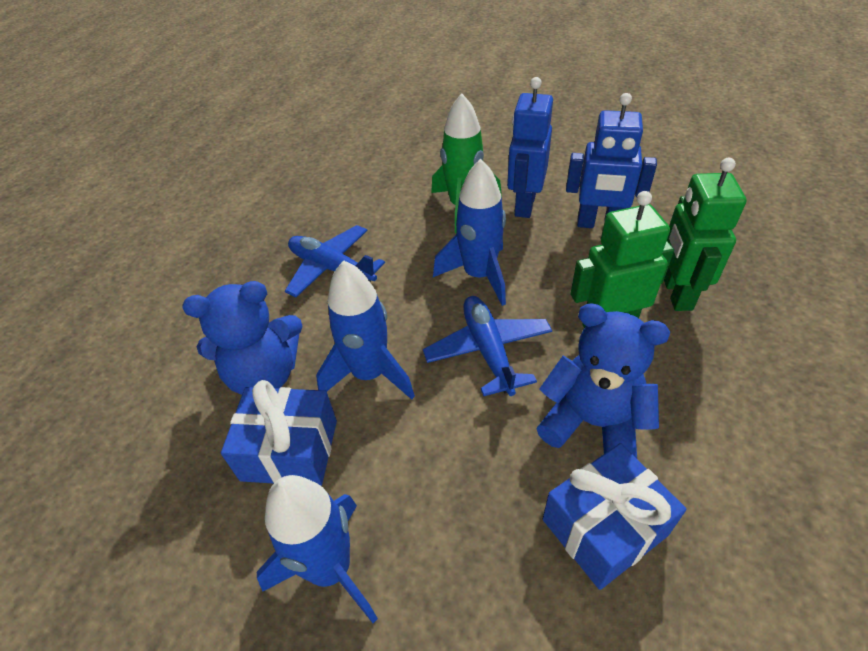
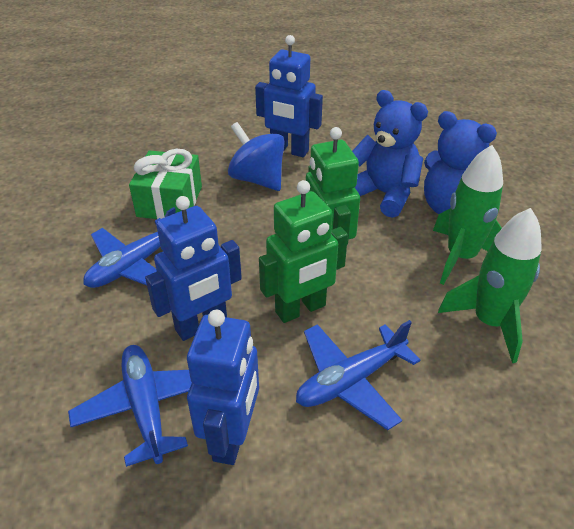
blue gift: [221,380,337,486] [543,443,686,590] = 2 -> none = 0
blue plane: [285,225,385,297] [423,296,552,396] = 2 -> [68,345,192,467] [83,207,176,288] [296,320,420,430] = 3
blue robot: [507,77,553,218] [566,93,657,228] = 2 -> [145,196,242,341] [187,310,259,465] [255,35,323,157] = 3
blue rocket: [257,475,378,623] [316,260,415,399] [433,159,506,306] = 3 -> none = 0
blue spinning top: none = 0 -> [228,122,285,191] = 1
green gift: none = 0 -> [129,149,202,219] = 1
green rocket: [431,93,502,233] = 1 -> [433,145,503,285] [438,208,542,363] = 2

